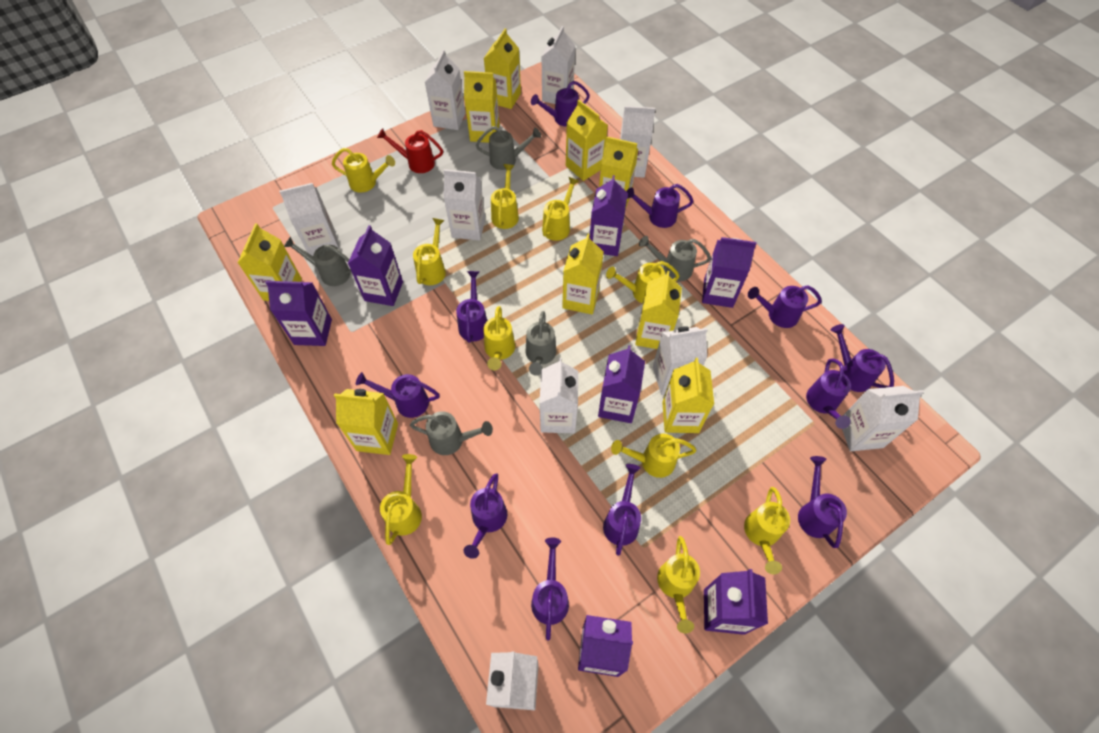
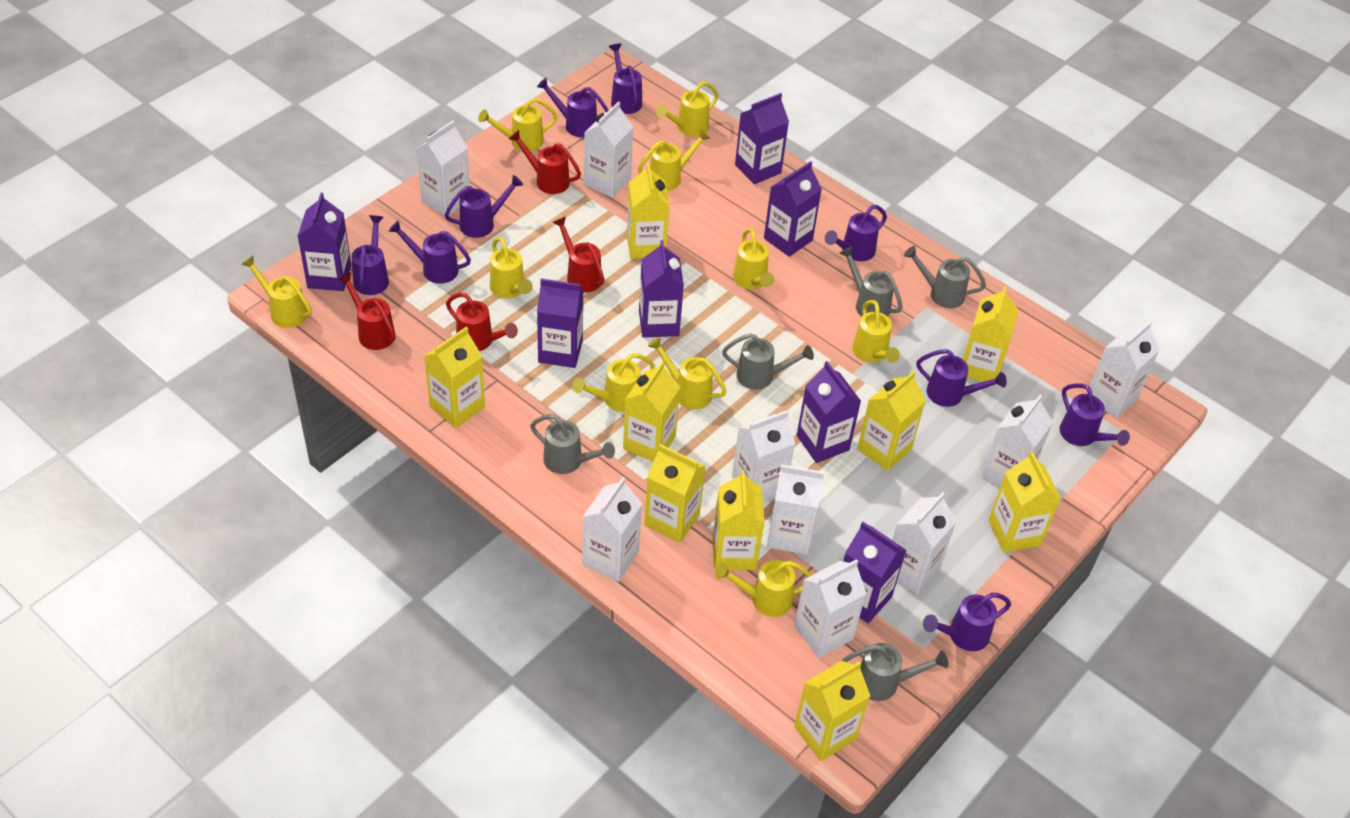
purple watering can: [356,372,440,418] [456,271,487,343] [464,473,507,559] [531,81,590,127] [531,538,569,640] [603,464,641,556] [626,184,694,228] [748,286,822,328] [798,456,847,548] [806,358,851,429] [831,324,894,392] = 11 -> [351,215,389,295] [389,220,471,284] [445,175,523,238] [537,78,609,137] [609,43,642,114] [825,205,887,261] [916,349,1007,407] [923,593,1011,651] [1059,383,1130,446] = 9
red watering can: [377,128,443,173] = 1 -> [338,272,396,350] [446,293,518,351] [509,130,581,194] [553,217,604,293] = 4

